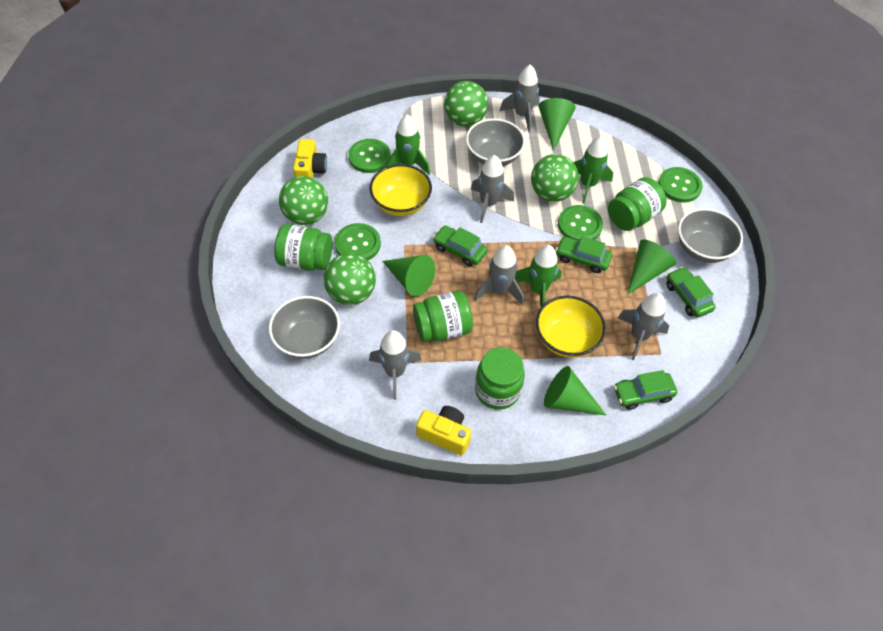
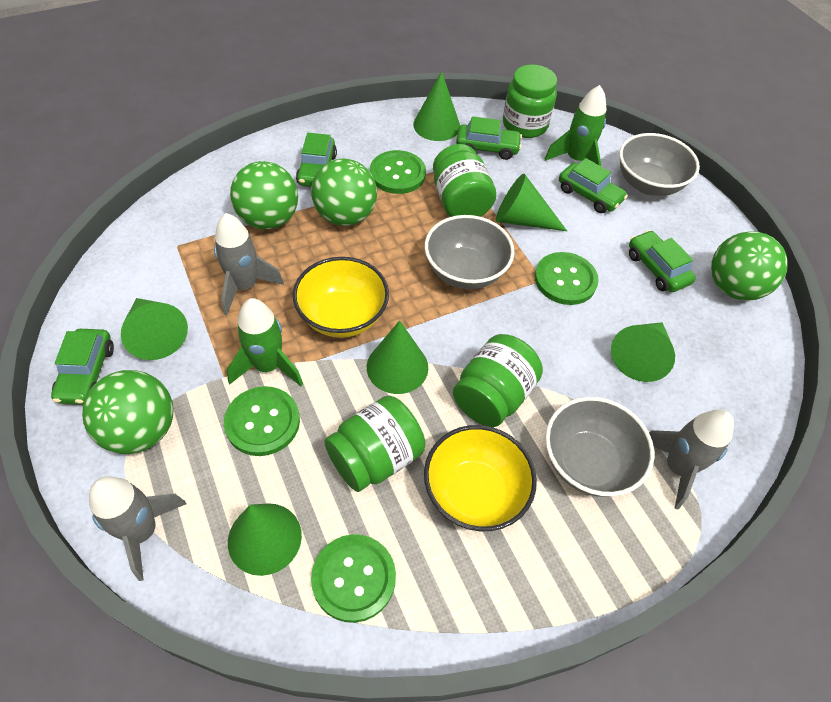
green car: [433,226,488,267] [556,236,612,273] [614,370,677,410] [666,267,716,318] = 4 -> [51,329,114,405] [296,133,337,187] [456,116,522,160] [559,158,628,213] [629,230,696,292] = 5
green cone: [382,255,435,296] [539,98,576,151] [544,366,607,416] [627,239,676,295] = 4 -> [121,298,188,360] [228,503,302,576] [367,320,428,394] [413,71,460,141] [496,174,567,231] [611,322,675,382] = 6
green rocket: [386,114,430,175] [514,245,562,307] [573,136,613,204] = 3 -> [227,298,303,386] [545,85,606,166] = 2
grey rocket: [369,330,421,400] [471,155,514,223] [474,245,524,306] [500,64,540,133] [618,293,669,360] = 5 -> [89,476,187,581] [214,213,284,315] [649,409,734,510] = 3
yellow camera: [293,139,327,178] [416,406,471,456] = 2 -> none = 0

